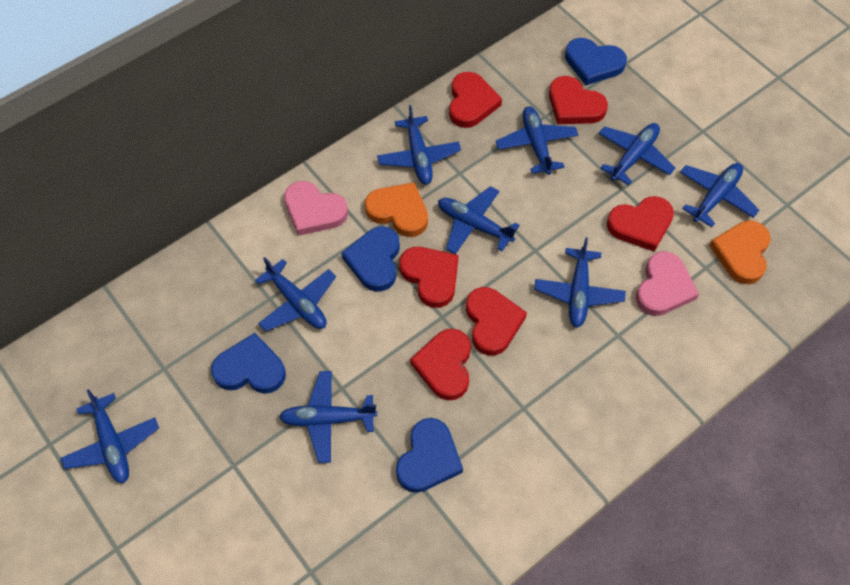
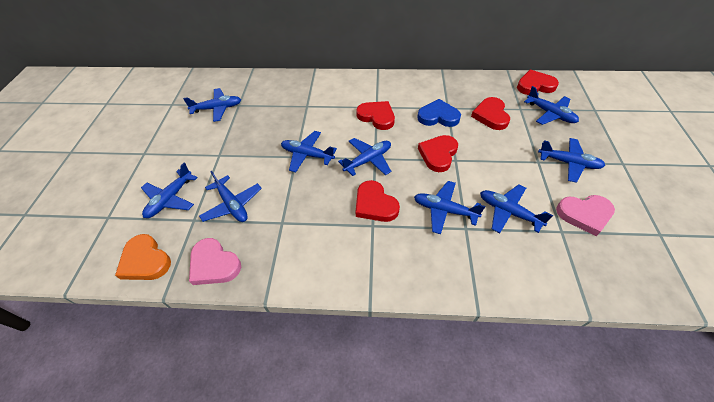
blue heart: [211,333,286,394] [342,226,400,292] [396,418,463,493] [565,38,627,85] = 4 -> [417,99,461,127] = 1
orange heart: [365,182,428,237] [709,221,771,284] = 2 -> [115,234,171,280] = 1
red heart: [399,247,459,308] [410,329,471,400] [449,72,502,128] [466,287,527,356] [549,76,608,124] [607,196,674,252] = 6 -> [356,101,395,130] [356,180,400,222] [418,135,458,172] [471,97,510,130] [517,70,559,95] = 5

